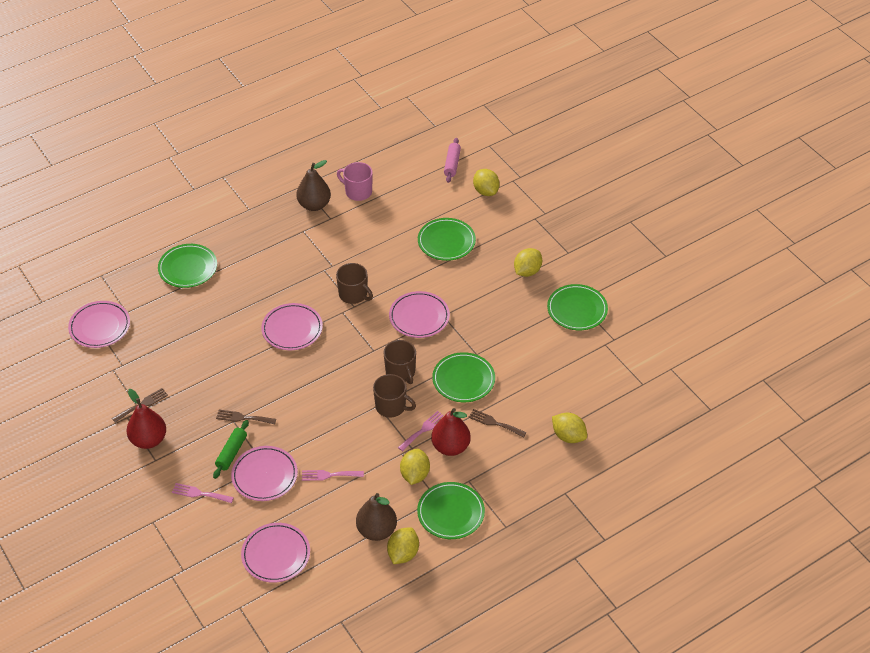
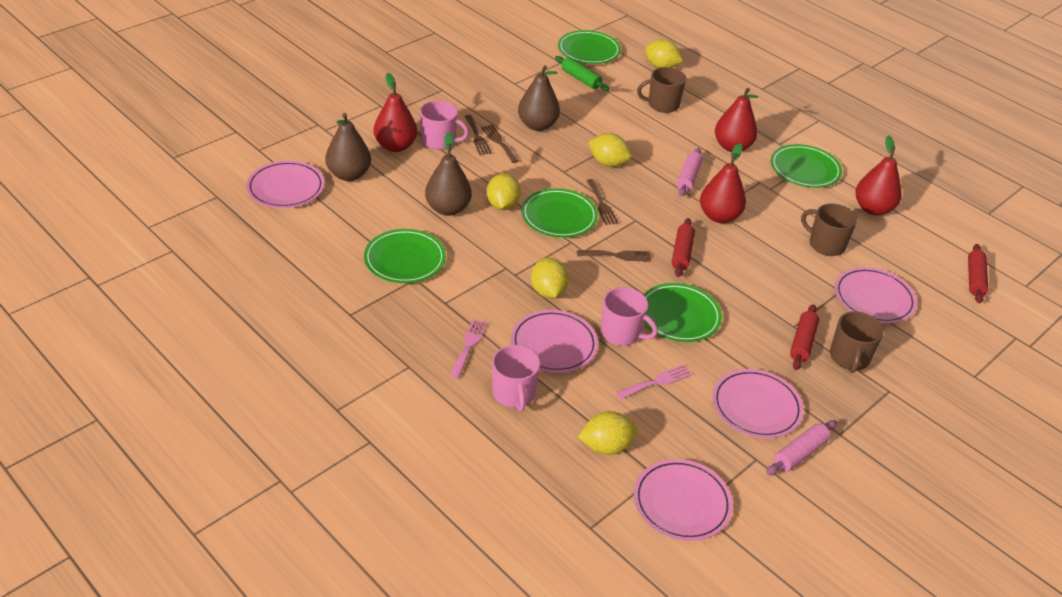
brown fork: [112,388,168,423] [216,410,276,424] [468,409,527,437] = 3 -> [465,115,492,155] [481,125,519,163] [577,250,651,262] [586,179,619,225] = 4
brown pear: [296,160,331,211] [356,493,397,541] = 2 -> [325,113,371,181] [425,132,472,216] [518,66,560,131] = 3
pink fork: [172,483,234,503] [302,470,364,481] [398,411,444,451] = 3 -> [450,319,487,378] [616,364,692,399] = 2
pink mug: [337,162,373,201] = 1 -> [420,101,469,150] [492,345,540,412] [601,287,658,346] = 3
pink rolling pin: [444,138,461,183] = 1 -> [677,148,703,197] [766,420,837,475] = 2
red pear: [126,389,166,449] [431,408,471,456] = 2 -> [373,73,417,152] [700,143,746,223] [715,88,758,152] [855,136,902,215] = 4
red rolling pin: none = 0 -> [672,218,695,277] [790,304,819,370] [968,244,988,303] = 3

